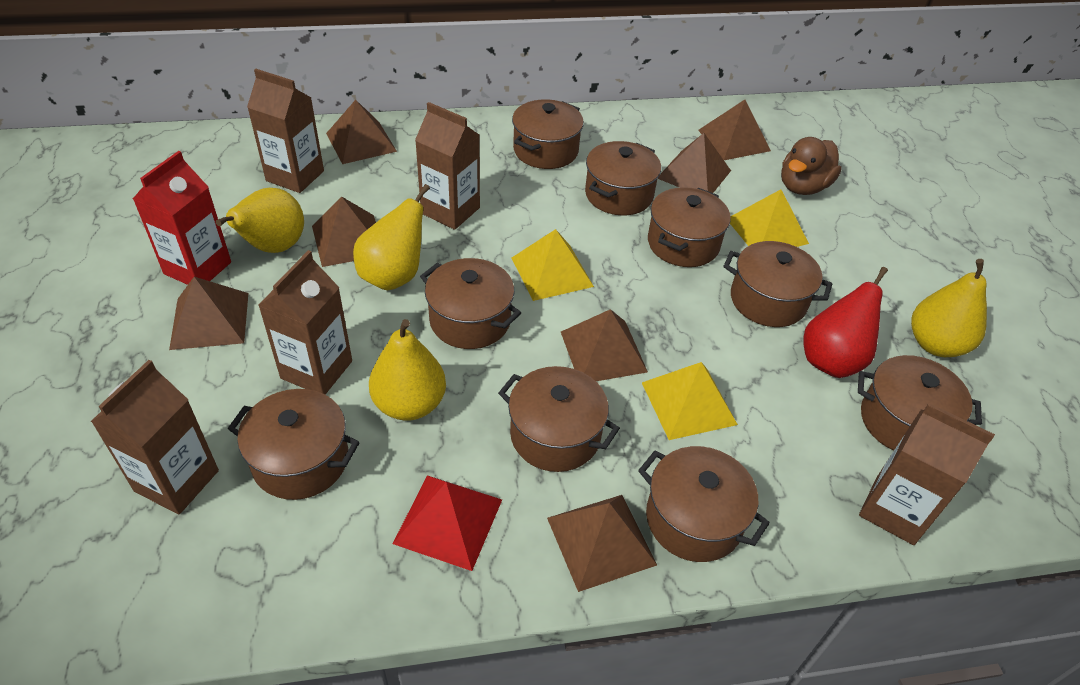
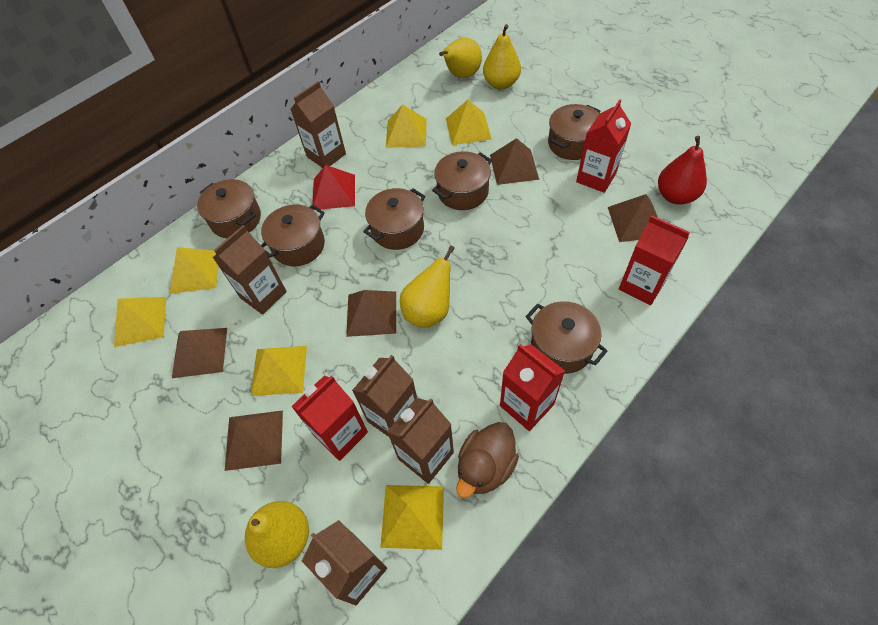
brown pot: [228,389,360,500] [420,258,521,349] [498,366,620,472] [512,99,584,169] [585,141,661,215] [638,446,770,562] [648,187,731,267] [724,241,832,327] [858,355,982,451] = 9 -> [197,179,261,238] [261,204,325,266] [363,188,425,250] [432,151,492,210] [525,301,607,374] [548,104,601,160] = 6
brown pyramid: [169,277,248,350] [312,196,376,267] [326,100,397,164] [547,495,657,592] [561,309,648,381] [658,133,731,193] [698,100,771,160] = 7 -> [172,328,227,378] [225,410,283,471] [346,290,396,337] [490,138,539,185] [608,194,658,242] = 5
red carton: [133,151,231,285] = 1 -> [291,375,368,461] [500,344,565,431] [576,99,631,193] [619,215,690,305] = 4
yellow pyramid: [512,229,594,301] [642,362,738,440] [730,189,809,247] = 3 -> [114,297,166,347] [169,247,218,294] [251,346,307,396] [380,485,444,550] [386,104,427,148] [446,100,492,145] = 6

